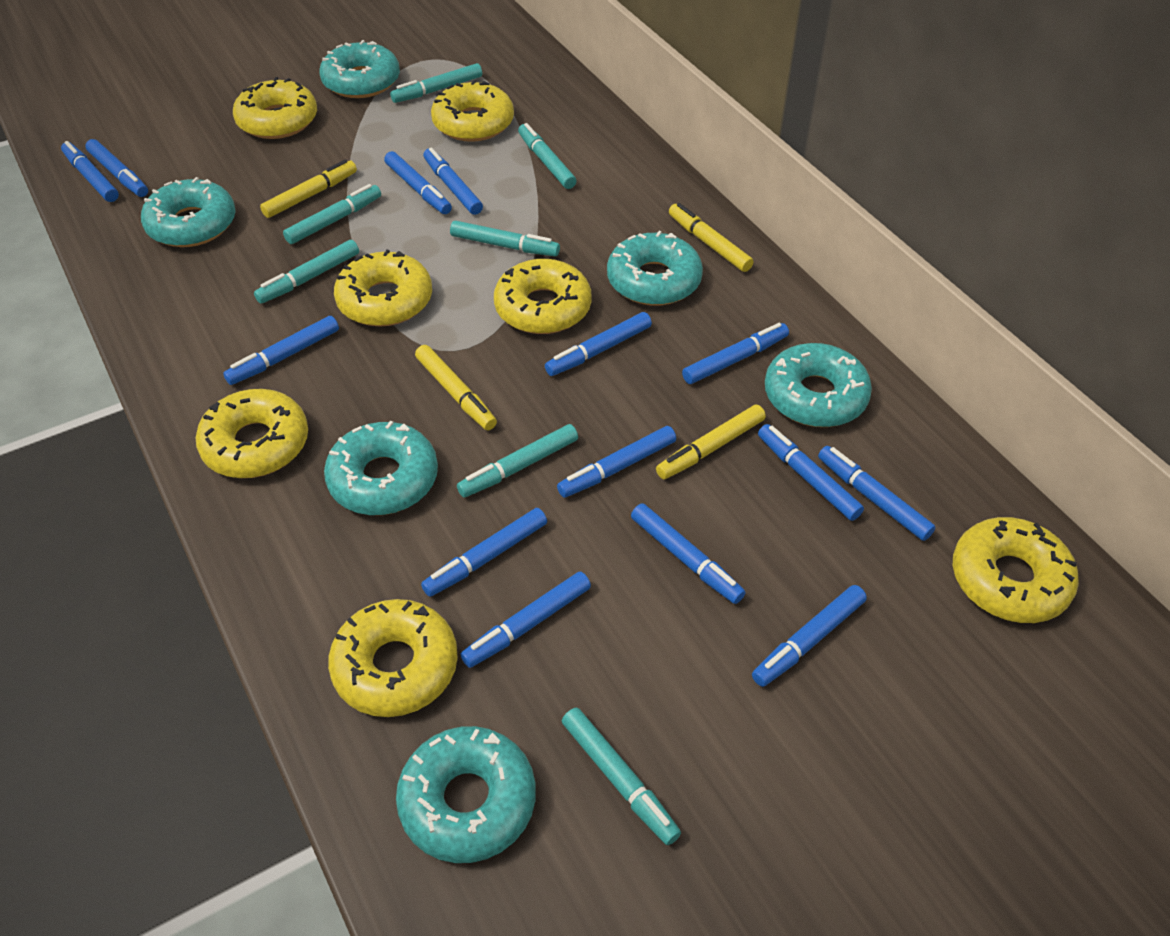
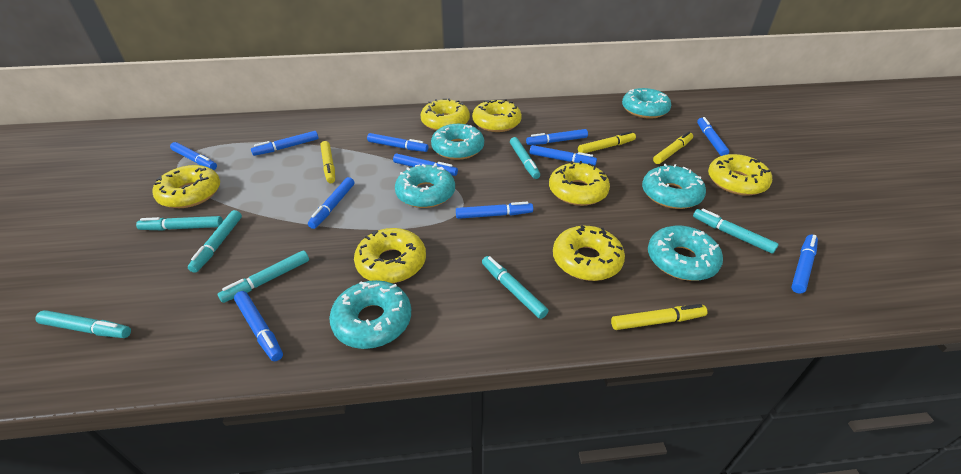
blue marker: [61,141,119,202] [85,139,148,197] [223,316,339,385] [384,151,452,214] [421,508,547,597] [423,148,483,215] [460,571,591,668] [545,312,652,376] [557,426,676,498] [631,503,745,604] [682,323,789,384] [752,585,867,687] [758,424,864,521] [818,446,935,541] = 14 -> [170,142,217,170] [234,291,283,361] [251,131,318,156] [308,177,354,229] [367,133,429,152] [393,153,458,176] [456,202,533,219] [526,129,588,145] [530,145,597,166] [697,117,729,156] [791,235,818,294] = 11

